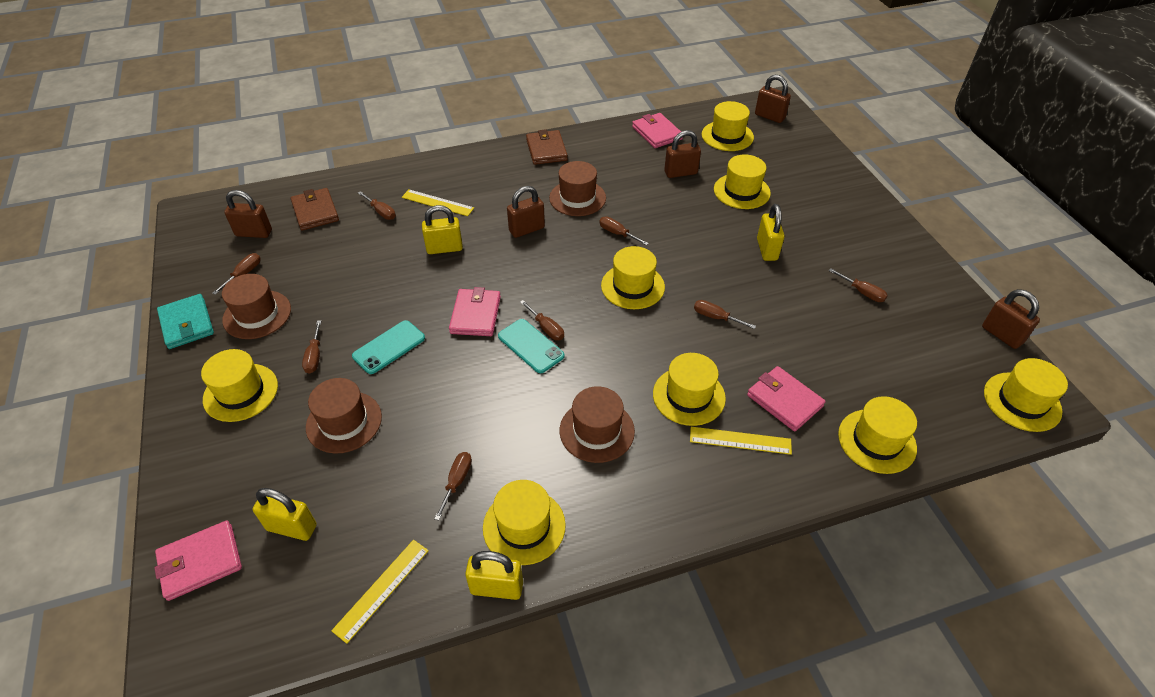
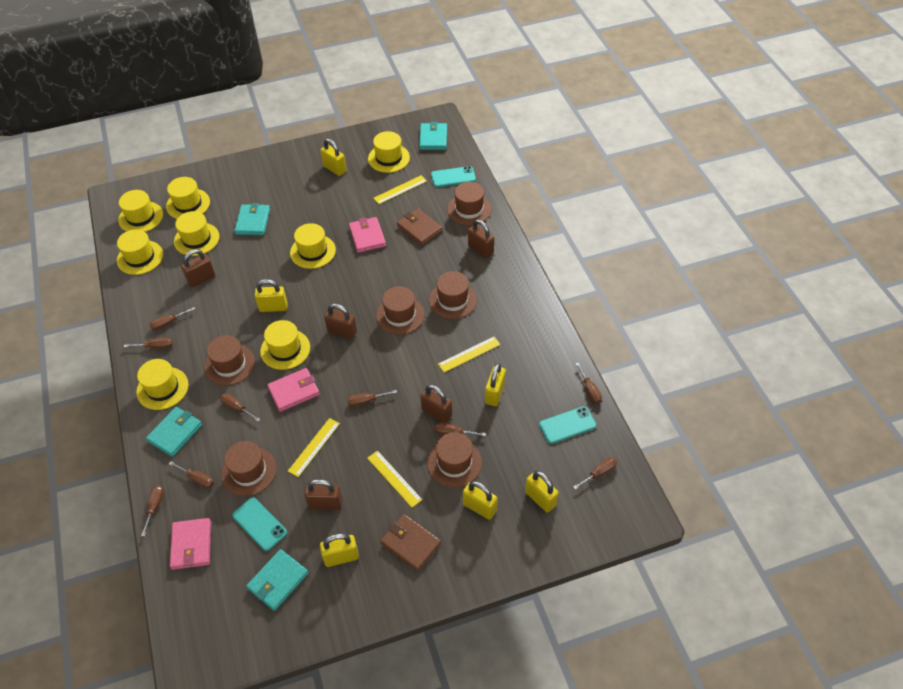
brown hat: [222,274,291,339] [306,378,382,453] [549,161,606,216] [560,386,635,463] = 4 -> [204,335,255,386] [221,441,277,496] [376,286,424,335] [427,432,482,487] [429,271,477,319] [447,182,491,226] = 6
brown screwdriver: [212,253,261,295] [302,320,321,374] [358,191,396,220] [434,452,472,520] [520,300,564,340] [599,216,649,245] [694,300,756,329] [829,269,888,302] = 8 -> [124,338,173,349] [141,485,164,537] [149,307,195,330] [169,462,214,488] [220,393,260,422] [347,390,397,407] [434,423,486,436] [573,457,617,490] [575,363,602,403] = 9
pink wallet: [154,520,242,601] [449,287,501,336] [632,113,683,148] [747,366,826,431] = 4 -> [170,518,211,570] [267,368,320,412] [349,217,386,253] = 3
turquoise phone: [352,320,425,374] [498,319,565,373] = 2 -> [232,498,287,551] [431,166,476,187] [539,406,596,444] = 3
turquoise wallet: [157,294,214,349] = 1 -> [146,407,202,457] [234,203,270,235] [246,549,308,611] [419,122,447,150] = 4
yellow padlock: [253,488,317,541] [422,205,463,254] [465,551,523,600] [757,204,785,261] = 4 -> [255,279,288,312] [320,139,346,176] [320,533,359,567] [463,481,498,520] [485,363,506,406] [525,471,559,513] = 6
yellow ruler: [331,540,429,644] [402,190,474,216] [690,427,792,455] = 3 -> [288,418,340,477] [367,451,422,508] [374,175,427,204] [438,337,500,372] = 4

